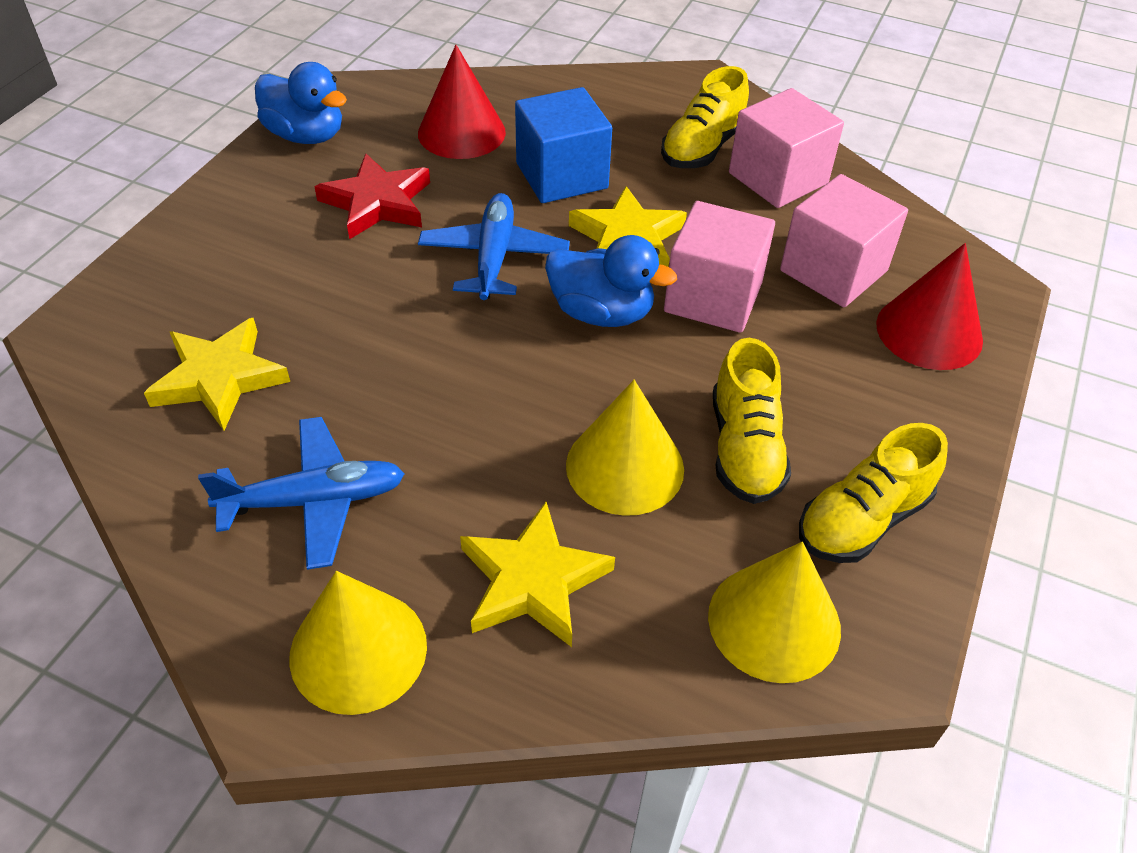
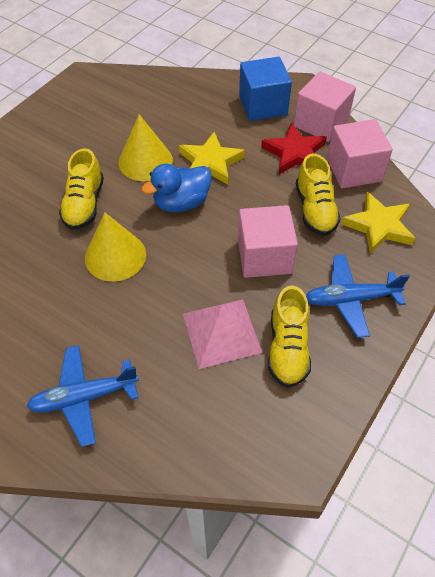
blue duck: [255,62,347,144] [545,235,677,327] = 2 -> [141,164,212,213] = 1
pink pyramid: none = 0 -> [183,299,262,369] = 1
red cone: [418,45,506,159] [876,243,983,370] = 2 -> none = 0
yellow cone: [289,571,427,715] [566,380,684,516] [708,542,841,683] = 3 -> [85,213,146,282] [119,114,173,181] = 2
yellow star: [144,318,290,431] [460,502,615,647] [569,186,687,267] = 3 -> [179,132,245,185] [341,192,416,254] = 2

